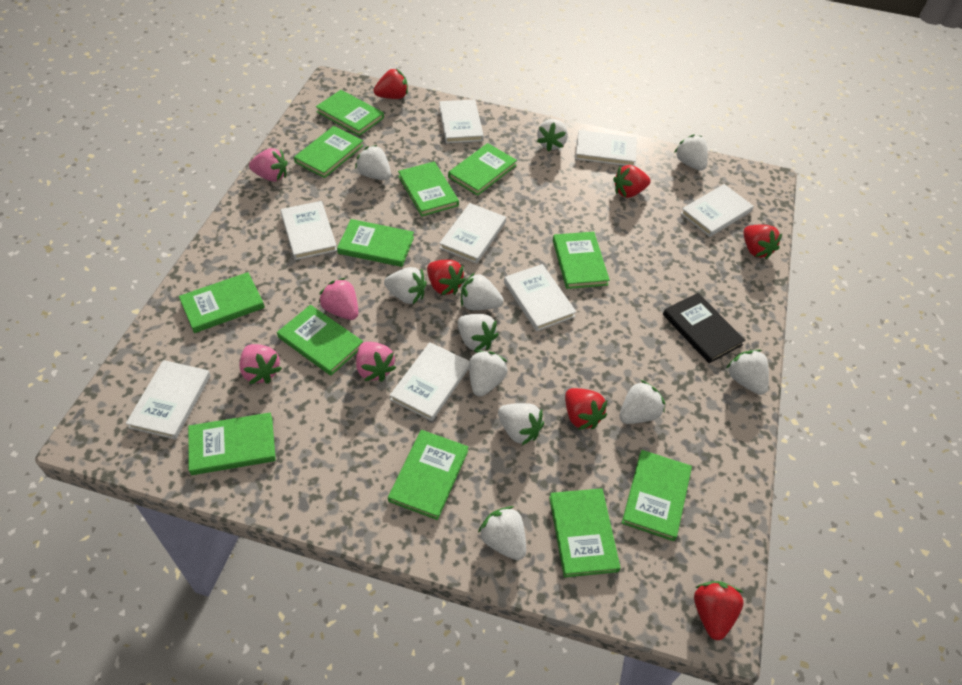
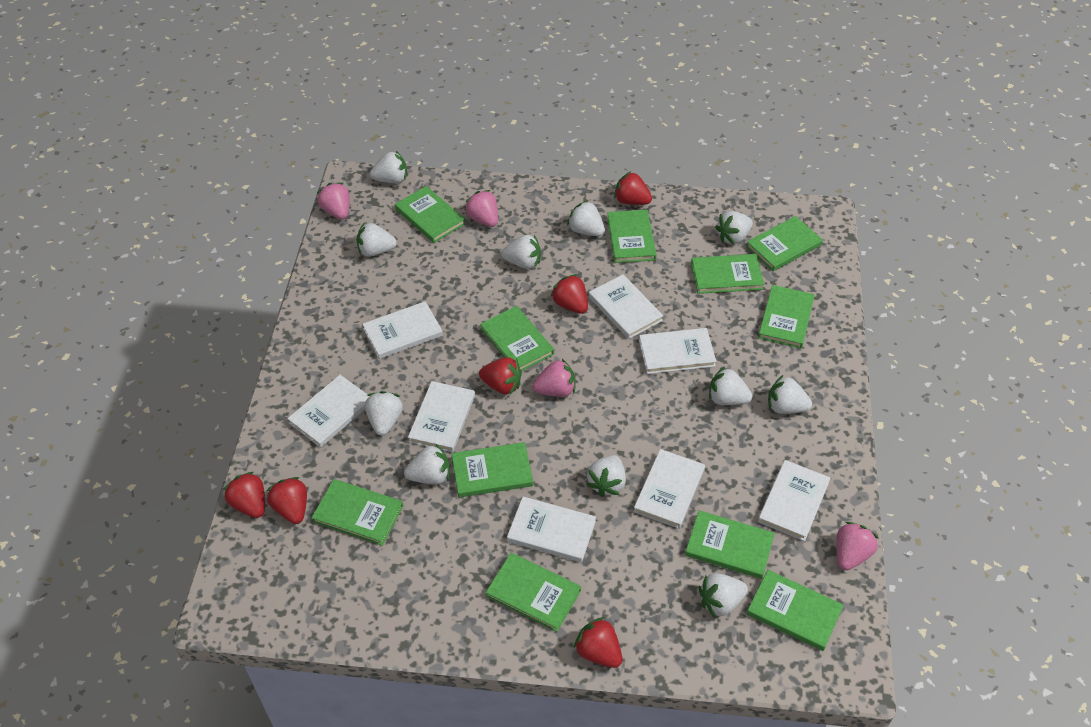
black book: [663,293,745,363] = 1 -> none = 0
green book: [179,272,265,333] [188,413,276,475] [277,305,363,376] [294,126,364,178] [316,90,384,136] [337,219,414,267] [388,430,468,520] [398,162,459,217] [448,143,517,196] [549,488,621,578] [553,232,610,289] [622,450,692,541] = 12 -> [312,479,403,546] [395,186,465,243] [452,442,533,497] [480,306,554,371] [486,553,581,632] [607,210,657,263] [685,510,775,579] [691,254,764,294] [746,216,823,271] [747,570,844,651] [758,285,815,349] = 11

